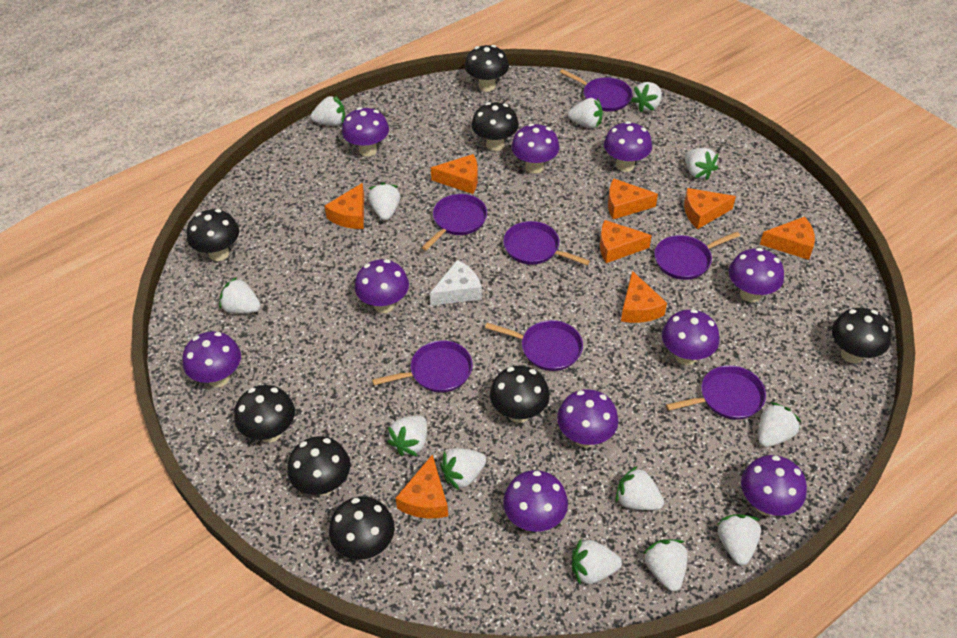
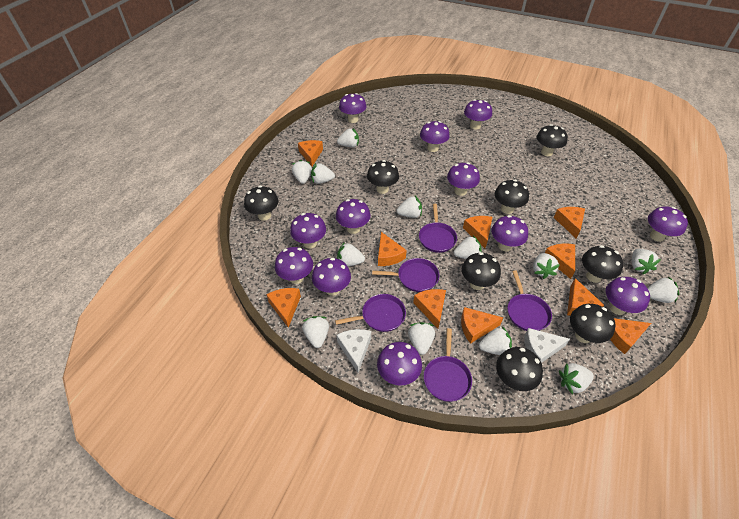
orange cheese: [324,183,364,229] [396,455,448,518] [431,154,478,194] [600,220,652,263] [608,178,658,219] [621,271,667,323] [684,188,736,229] [760,217,815,260] = 8 -> [266,288,301,328] [298,140,323,166] [378,232,407,266] [413,289,446,329] [461,307,503,344] [463,216,492,248] [545,244,575,279] [554,207,585,238] [567,278,604,316] [610,318,651,354] = 10
purple mushroom: [182,331,241,387] [342,107,389,156] [355,259,409,313] [503,470,568,532] [511,123,560,174] [557,389,618,447] [604,121,652,172] [662,309,719,365] [729,248,784,302] [741,455,807,516] = 10 -> [275,247,313,284] [290,213,326,249] [312,258,351,296] [336,199,371,234] [339,93,367,123] [377,342,422,386] [420,121,450,152] [447,162,480,196] [464,99,492,130] [491,215,528,251] [606,277,650,315] [648,206,688,242] = 12
purple pan: [372,340,473,393] [421,194,487,250] [485,320,583,371] [503,221,590,265] [560,69,633,111] [654,231,740,280] [666,365,766,420] = 7 -> [335,294,406,332] [372,258,439,292] [419,204,457,253] [424,328,472,402] [507,270,552,331] = 5
white cheese: [430,260,482,305] = 1 -> [337,329,371,373] [524,328,570,363] = 2

